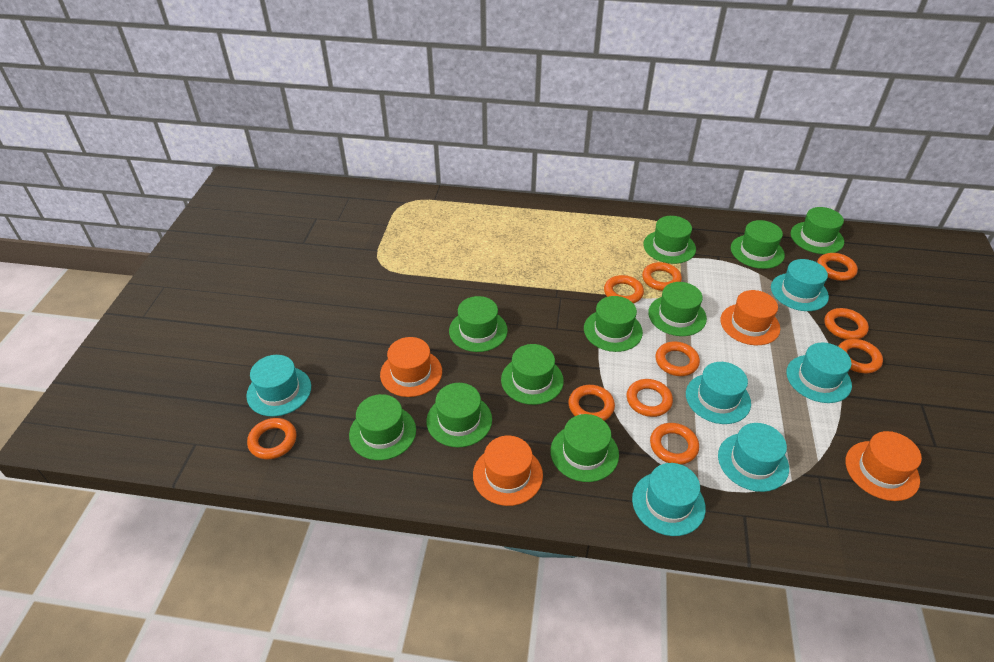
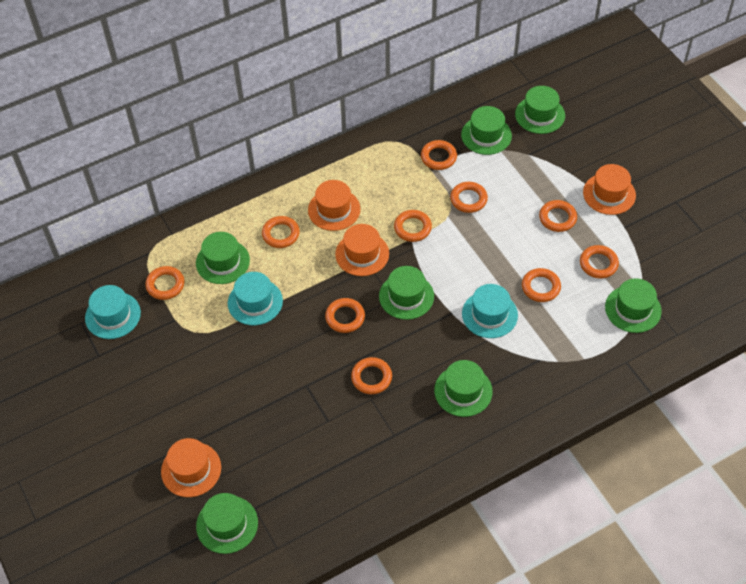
green hat: [349,394,416,460] [426,383,492,447] [449,296,508,352] [501,344,564,405] [550,414,619,482] [584,296,643,352] [643,216,696,264] [648,282,707,336] [731,220,785,269] [791,207,844,254] = 10 -> [196,232,250,284] [196,493,258,554] [379,266,434,320] [434,360,493,417] [461,106,512,155] [515,86,565,134] [605,278,662,333] = 7
turquoise hat: [246,355,311,417] [632,463,706,536] [686,362,751,424] [718,423,789,492] [771,259,829,311] [786,342,852,403] = 6 -> [85,285,141,339] [228,272,283,325] [462,284,518,338] = 3

